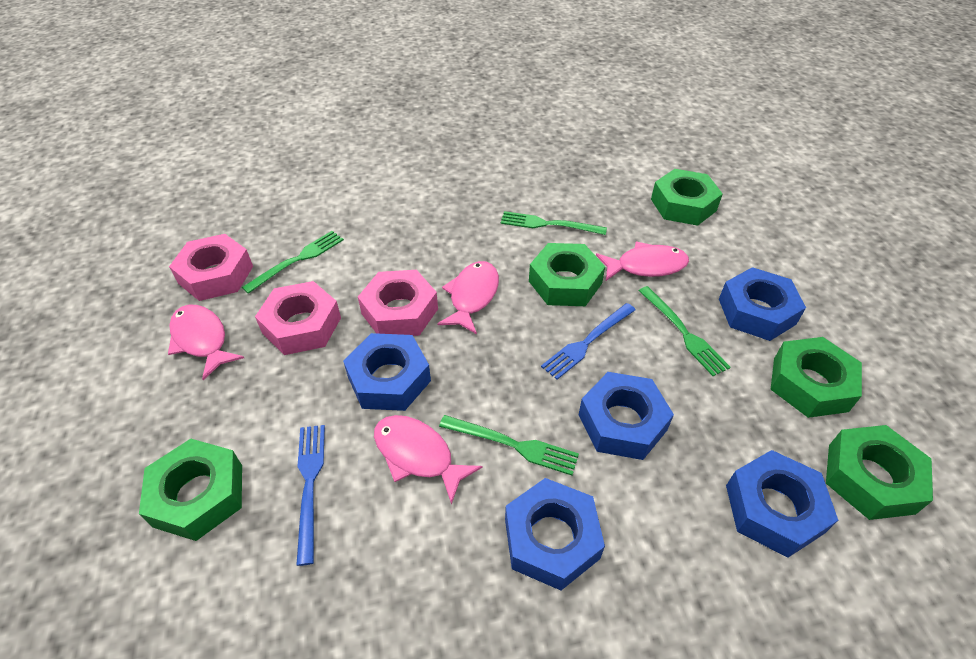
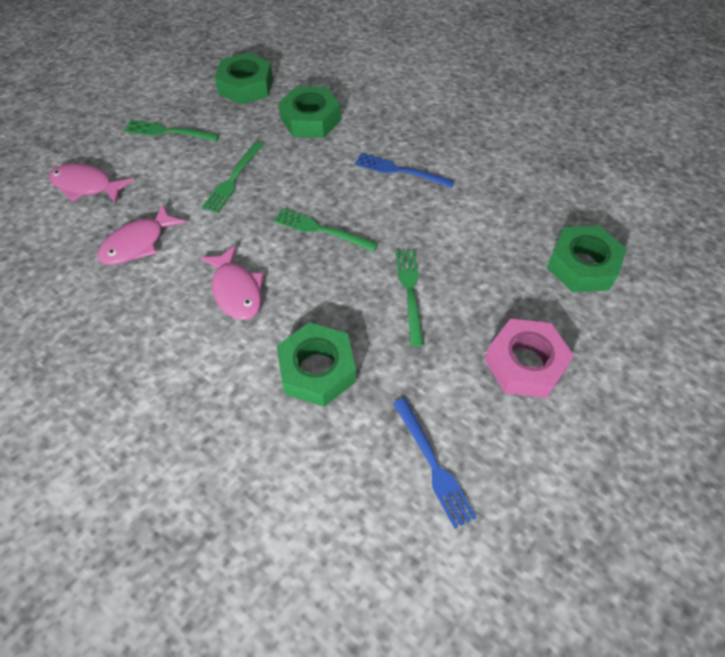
blue nut: [343,333,431,411] [505,478,605,590] [579,372,674,460] [719,267,806,341] [726,450,838,558] = 5 -> none = 0
green nut: [139,439,242,541] [529,243,605,306] [651,169,723,226] [770,337,862,418] [826,425,933,520] = 5 -> [215,52,273,105] [277,322,356,407] [278,86,341,138] [547,226,627,292] = 4
pink fish: [168,305,244,380] [374,415,482,505] [437,261,499,334] [596,242,689,281] = 4 -> [49,163,134,204] [97,203,186,265] [200,245,264,320] = 3
pink nut: [169,234,253,301] [255,281,341,355] [358,270,438,336] = 3 -> [484,318,574,398] = 1

